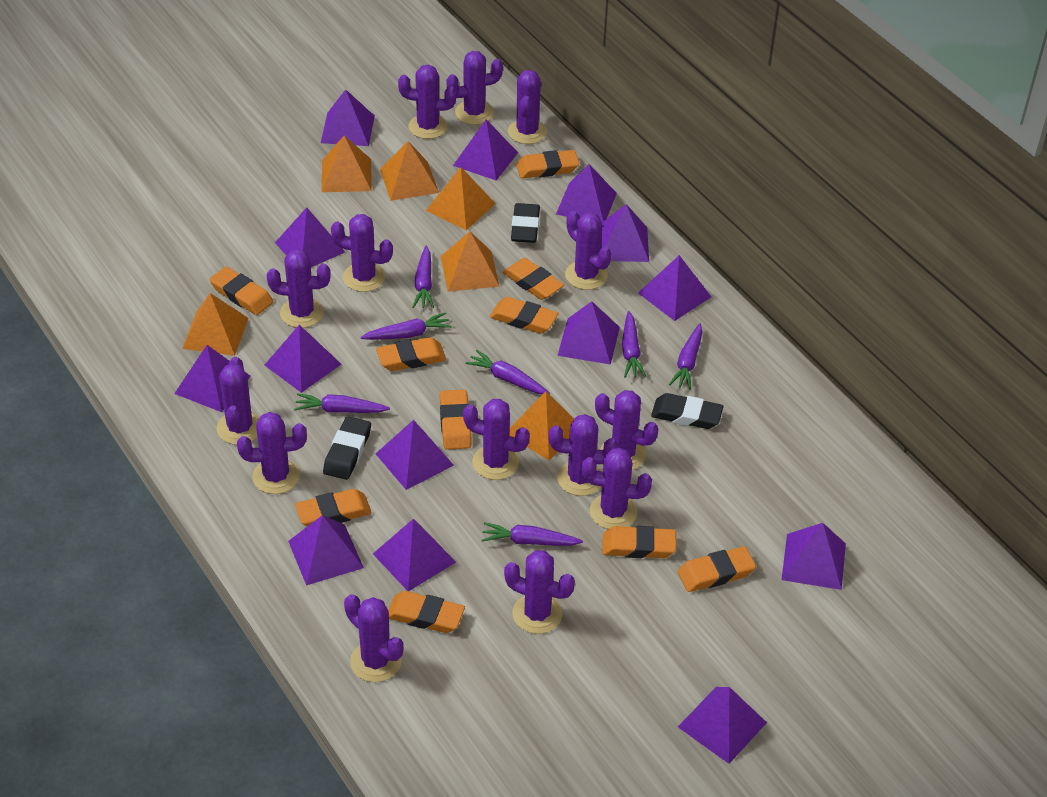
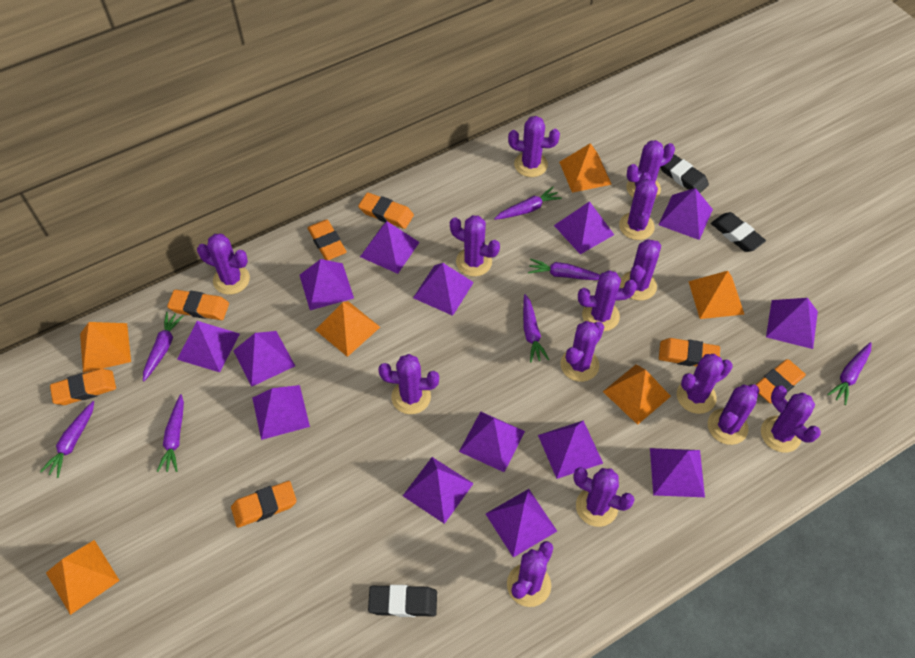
orange eraser: [210,267,273,315] [295,489,372,526] [376,337,446,371] [388,591,465,633] [440,390,472,450] [490,297,558,334] [503,258,564,300] [516,150,579,178] [602,526,676,558] [678,546,756,592] = 10 -> [50,369,116,405] [167,290,229,320] [231,481,297,528] [307,219,346,260] [358,192,414,229] [659,338,720,367] [755,359,806,403] = 7

